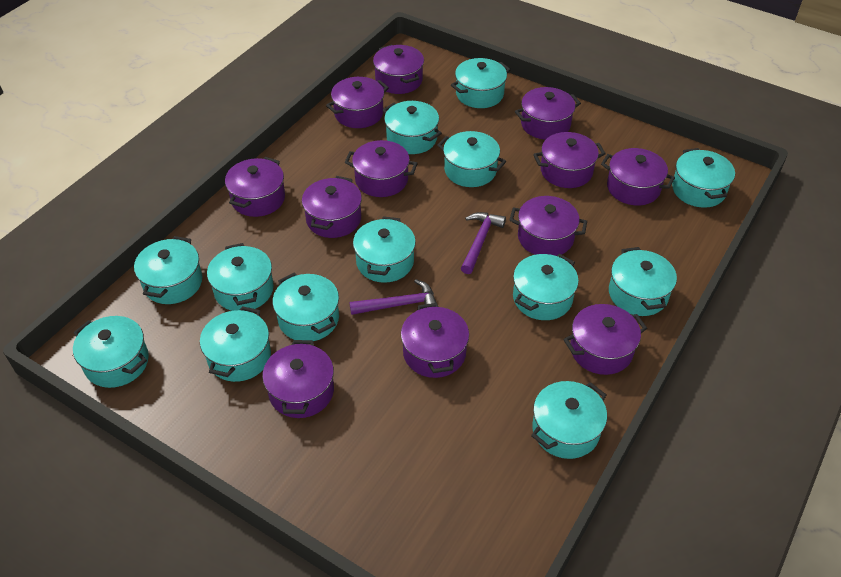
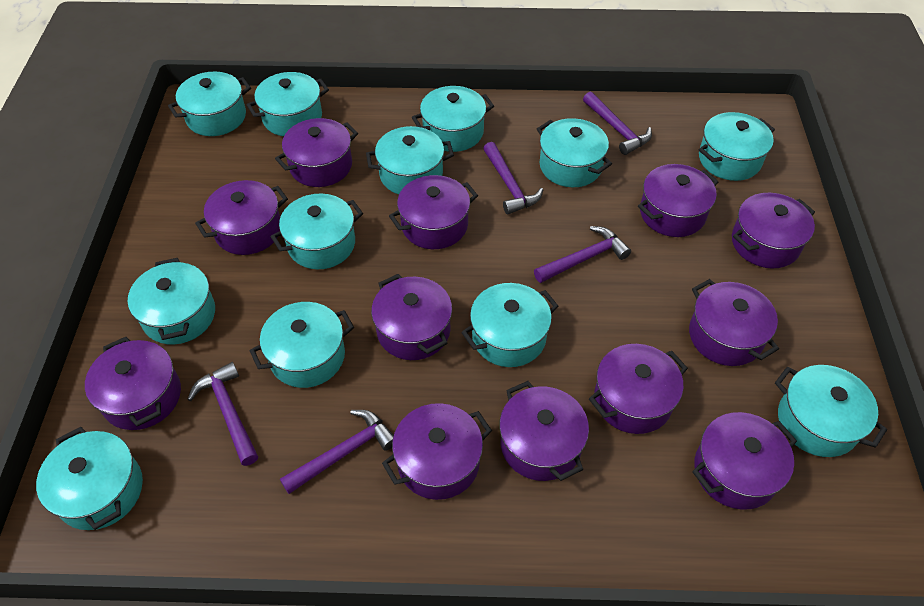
purple hammer: [349,279,436,315] [461,212,506,274] = 2 -> [187,362,258,466] [280,410,394,494] [483,142,543,215] [534,226,631,283] [583,92,652,155] = 5
turquoise pot: [73,316,149,388] [134,236,202,304] [200,306,271,382] [207,243,274,311] [273,273,339,341] [353,216,416,283] [383,101,442,154] [437,131,506,187] [451,58,511,108] [513,254,579,320] [531,381,607,459] [609,247,677,316] [672,148,735,208] = 13 -> [36,427,143,530] [128,258,215,344] [168,72,251,136] [247,72,329,136] [250,302,354,388] [270,194,363,269] [366,126,454,194] [412,86,494,152] [461,283,558,367] [537,118,612,187] [699,112,775,181] [775,365,887,457] = 12

